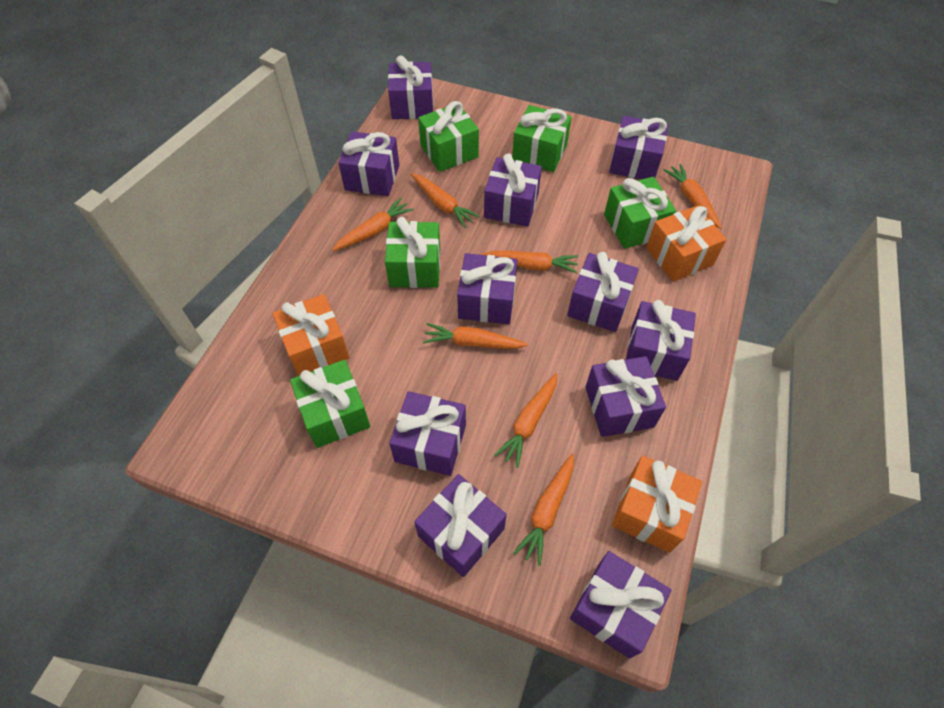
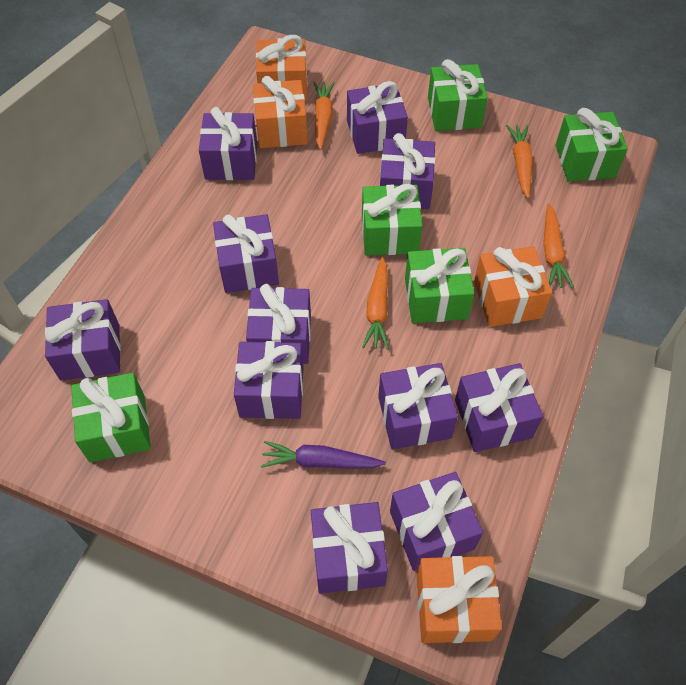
orange carrot: [332,198,414,251] [411,173,480,228] [423,323,528,349] [482,251,578,273] [494,373,557,468] [513,454,574,566] [663,164,722,229] = 7 -> [313,82,335,150] [362,257,389,350] [506,125,533,198] [543,203,574,288] = 4
orange gift: [273,294,349,376] [612,456,702,553] [646,206,727,282] = 3 -> [253,76,308,148] [256,35,308,100] [416,556,502,643] [474,246,552,327] = 4
purple carrot: none = 0 -> [261,441,386,469] = 1

